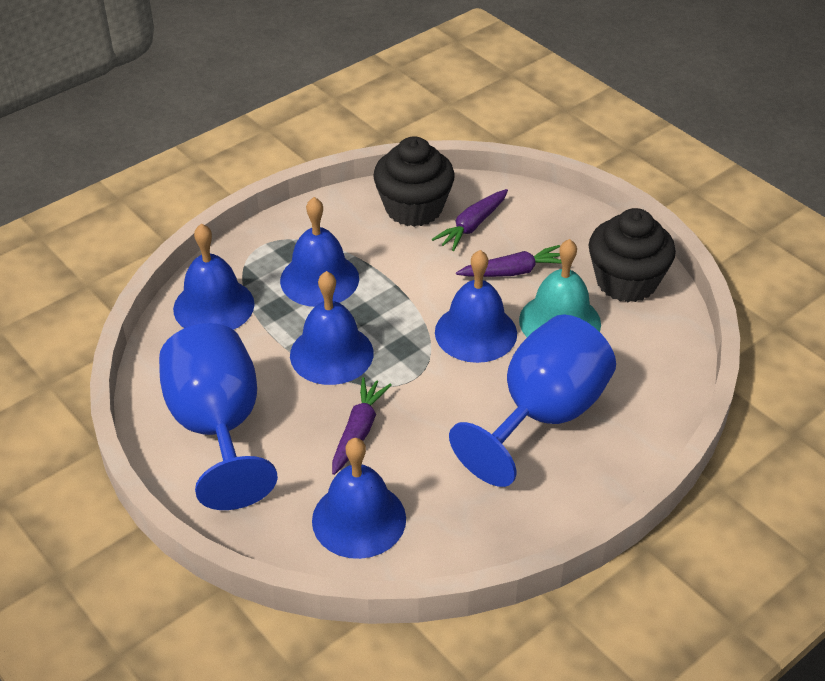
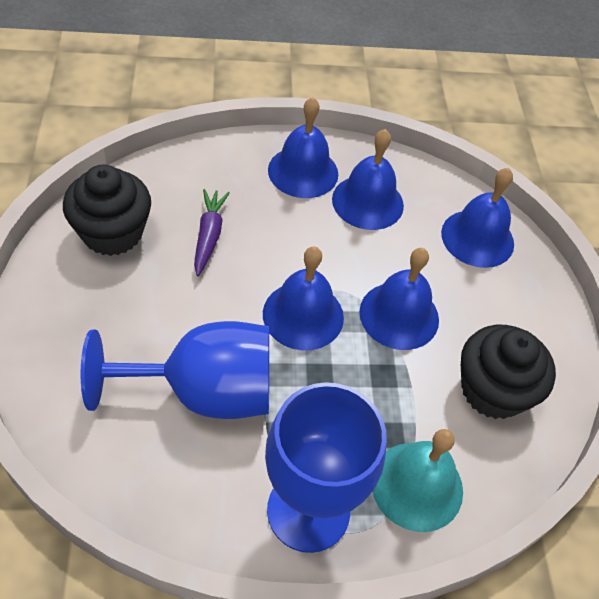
purple carrot: [332,377,391,475] [432,189,508,251] [456,245,562,277] = 3 -> [194,189,230,276] = 1

